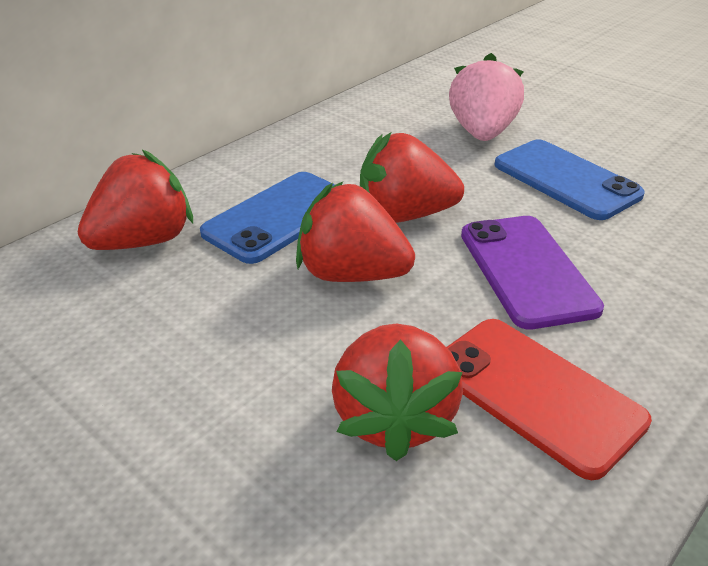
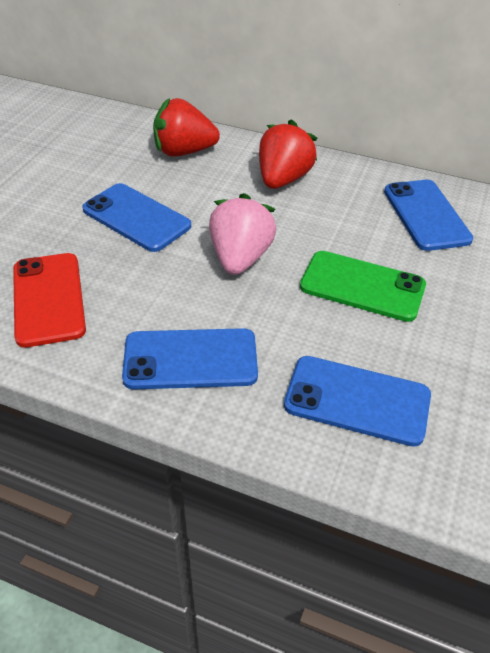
blue phone: [200,172,335,264] [495,139,645,220] = 2 -> [82,183,191,252] [122,328,258,389] [284,356,431,447] [384,180,473,251] = 4
green phone: none = 0 -> [300,251,426,322] = 1
purple phone: [461,216,604,330] = 1 -> none = 0
red strawberry: [78,150,193,250] [296,182,415,282] [332,324,463,461] [360,132,464,223] = 4 -> [153,98,220,157] [259,119,317,189] = 2

